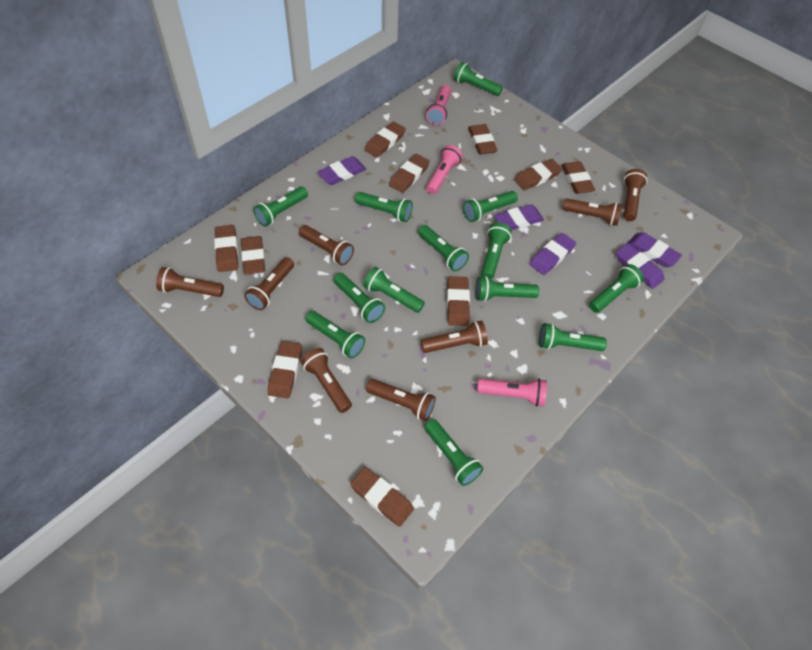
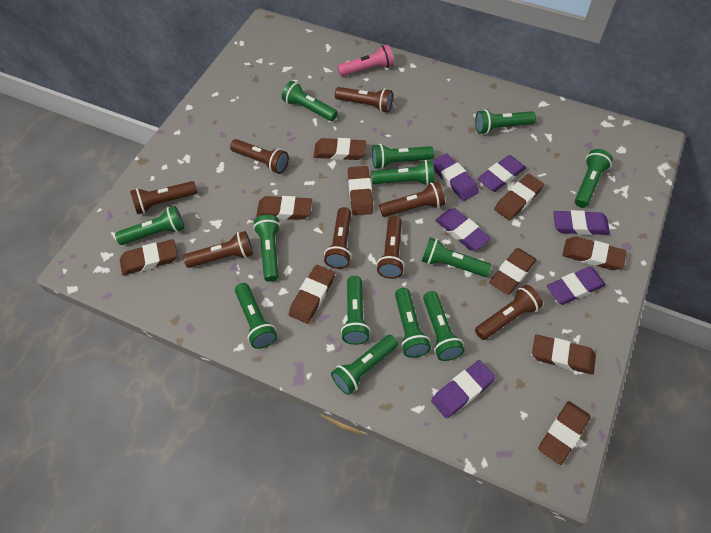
pink flashlight: [426,85,451,125] [426,145,463,194] [477,379,547,407] = 3 -> [338,44,394,76] = 1
purple eraser: [317,156,366,185] [494,204,544,230] [530,233,576,275] [616,243,664,289] [628,232,682,267] = 5 -> [431,360,496,419] [433,153,479,201] [435,208,491,250] [477,155,526,192] [547,267,606,305] [553,210,610,235] = 6

